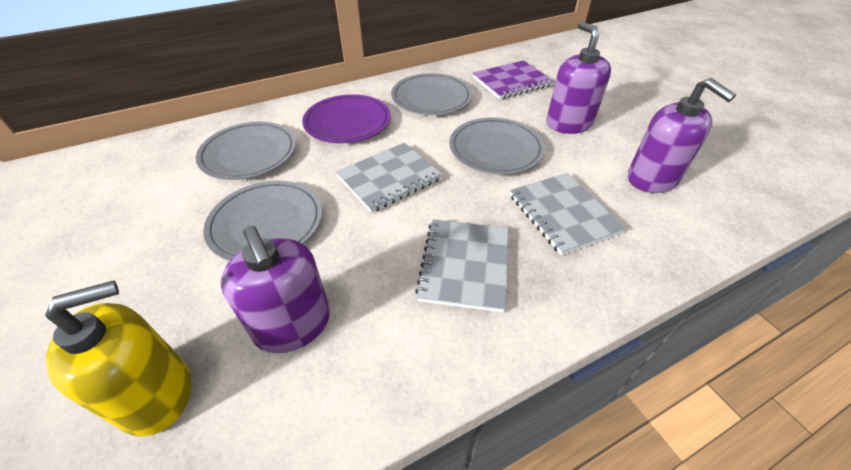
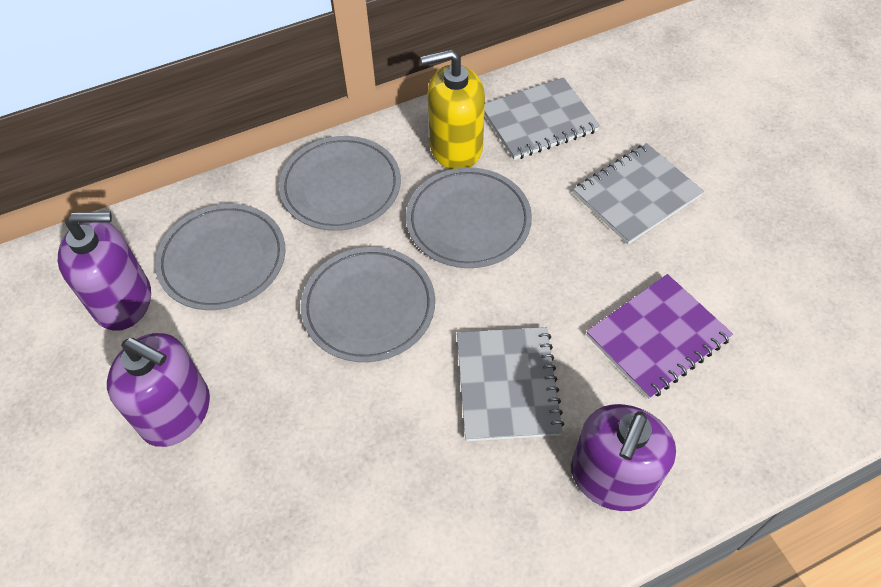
purple plate: [302,94,391,143] = 1 -> none = 0

